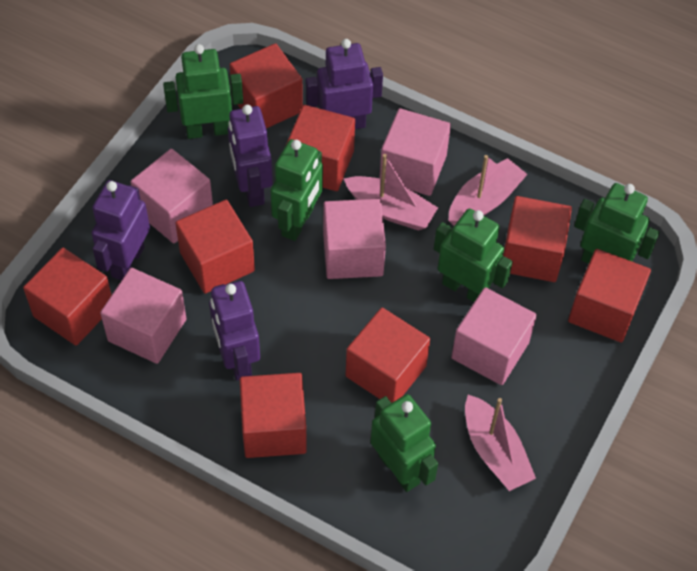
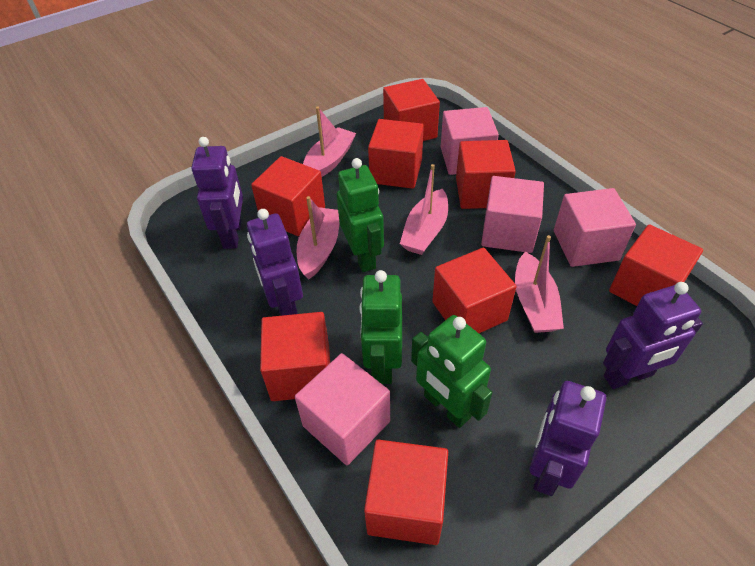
green robot: [163,44,243,139] [270,139,323,241] [370,394,438,492] [434,209,513,302] [574,183,660,264] = 5 -> [337,158,384,272] [359,270,402,384] [411,315,492,428] = 3
pink boat: [344,154,438,231] [448,155,528,226] [465,395,536,491] = 3 -> [297,196,340,279] [303,107,356,177] [400,164,448,255] [515,235,564,333] = 4
pink cube: [100,268,186,364] [131,149,213,243] [323,199,386,279] [379,108,451,196] [451,287,537,385] = 5 -> [295,353,390,465] [441,107,499,175] [481,176,544,253] [554,188,636,267] = 4

